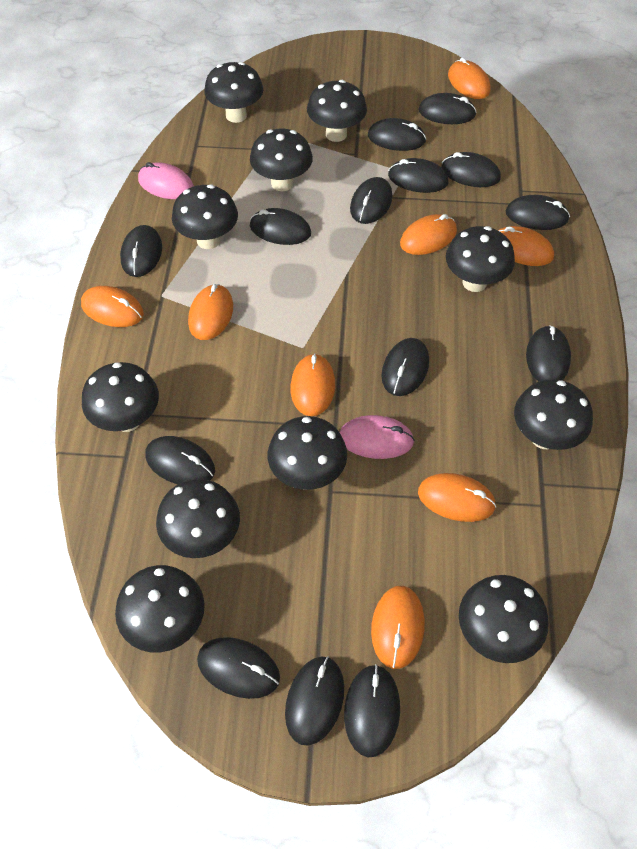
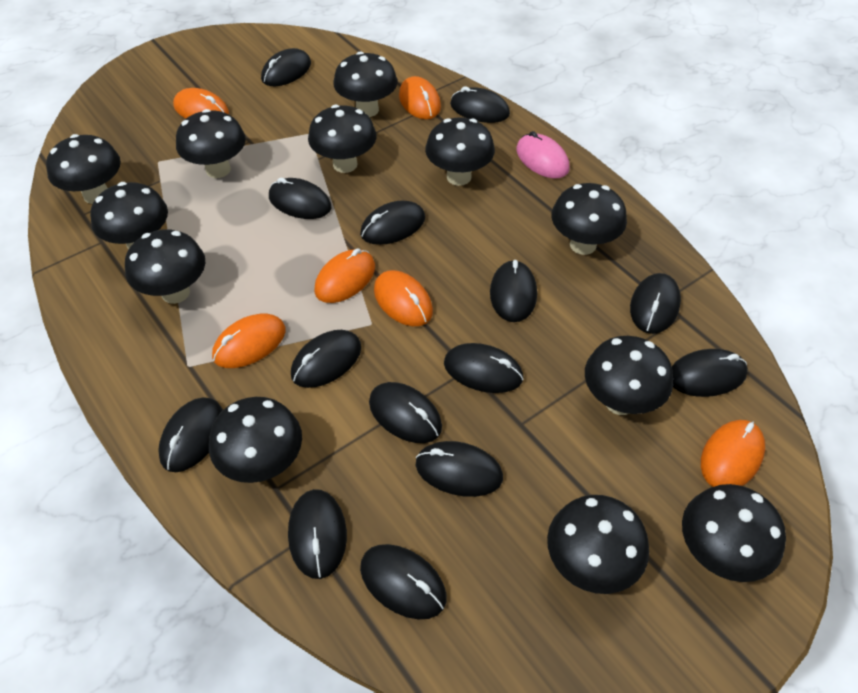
black mushroom: [82,362,159,432] [115,565,205,652] [156,479,240,558] [172,185,238,249] [204,62,263,123] [250,129,313,191] [268,416,347,490] [307,80,367,142] [446,226,515,292] [459,575,549,663] [514,379,593,450] = 11 -> [46,134,121,204] [90,182,168,250] [125,229,205,304] [176,109,246,178] [209,397,302,483] [308,105,377,173] [333,51,397,117] [425,117,495,186] [547,495,649,594] [552,183,627,255] [585,336,673,415] [682,484,786,582] = 12
orange mouse: [81,286,144,327] [188,284,233,340] [291,353,335,416] [371,586,425,669] [400,214,457,255] [418,473,497,522] [448,57,491,99] [498,226,554,266] = 8 -> [173,88,229,119] [212,314,286,368] [314,248,375,303] [374,270,433,326] [399,76,441,119] [701,420,765,487] = 6
pink mouse: [138,162,194,199] [340,415,415,459] = 2 -> [516,131,570,178] = 1

